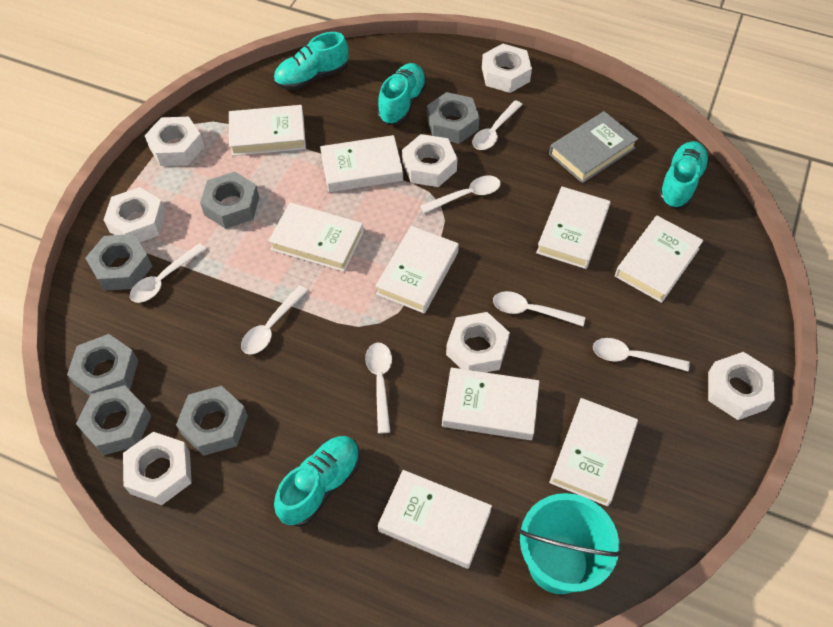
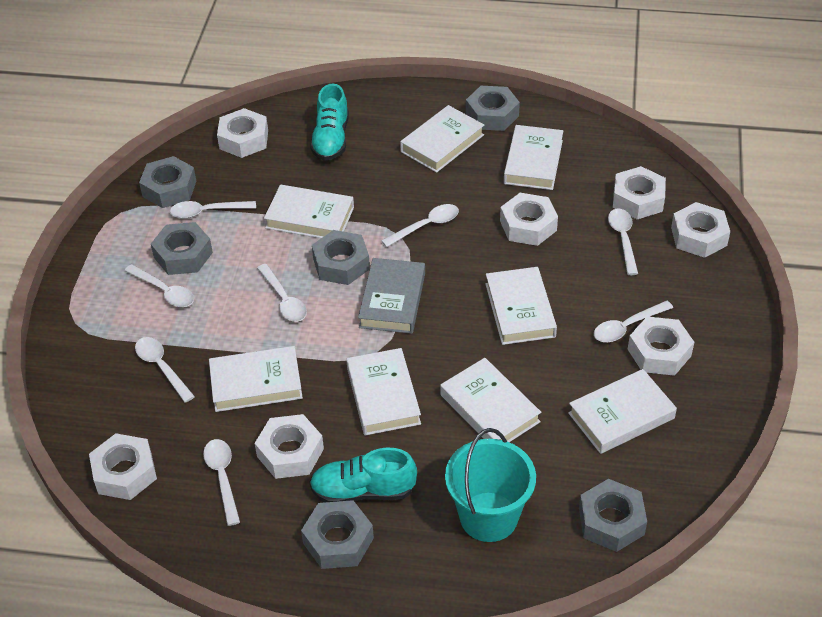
turquoise shoe: [274,32,349,90] [274,436,360,527] [377,63,427,125] [658,141,709,208] = 4 -> [310,83,349,161] [310,448,417,502] = 2
white book: [229,105,306,156] [269,203,363,272] [320,135,403,192] [376,226,459,314] [378,470,492,569] [442,367,539,440] [536,186,610,269] [549,398,638,506] [615,216,704,303] = 9 -> [209,346,303,412] [264,185,354,238] [346,348,421,435] [400,105,484,173] [440,358,541,442] [485,267,557,345] [504,125,563,190] [568,369,677,454] = 8
white spoon: [130,243,206,303] [241,285,308,354] [365,342,392,434] [420,176,501,214] [472,100,523,150] [493,291,585,326] [593,338,690,371] = 7 -> [125,264,194,307] [135,337,195,403] [170,201,256,218] [203,439,240,526] [257,264,307,322] [381,204,459,247] [594,301,673,342] [608,208,638,275] = 8

